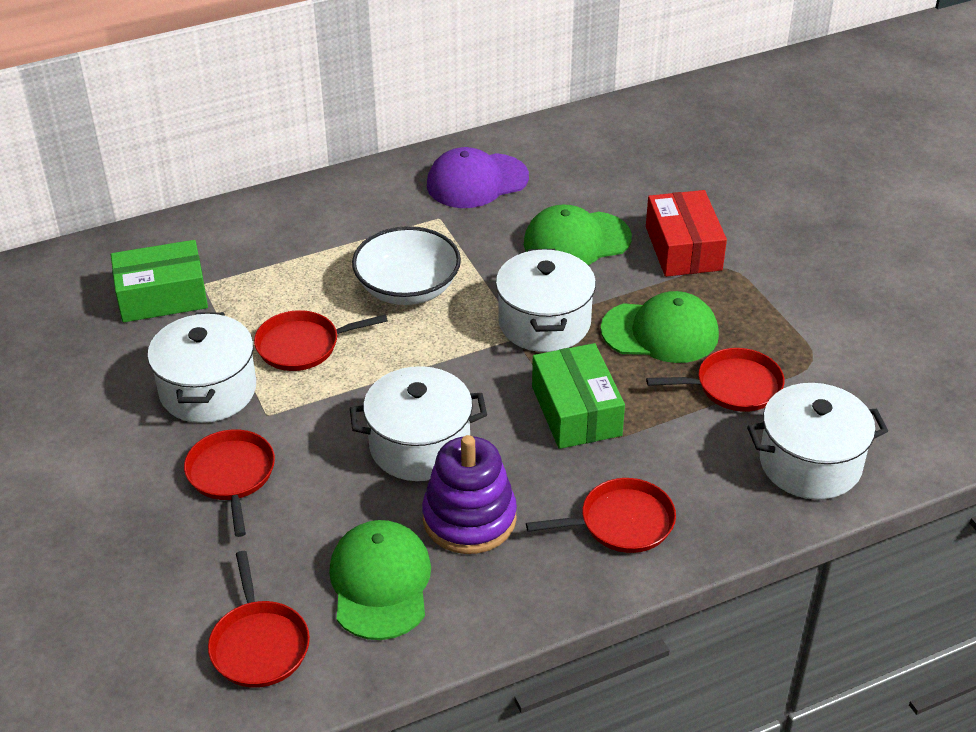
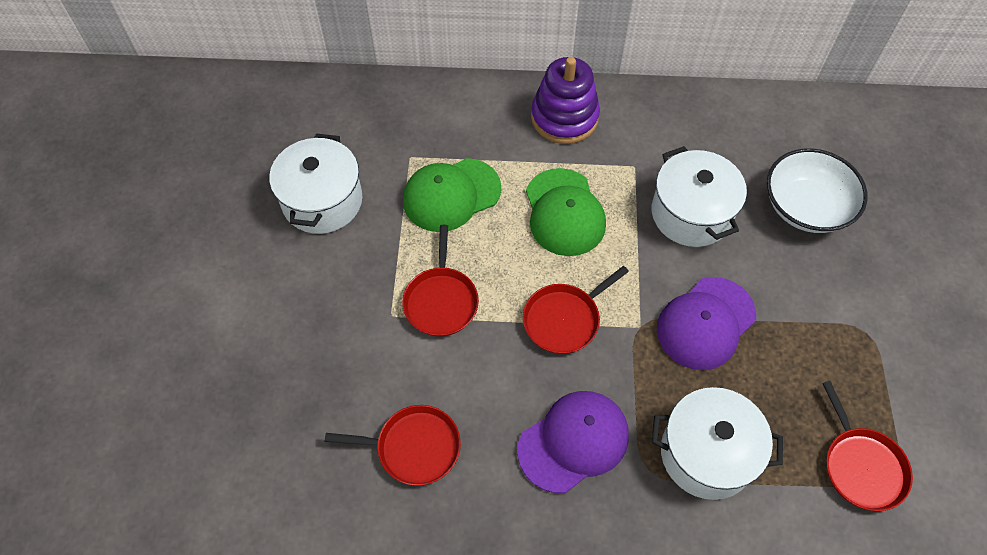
green box: [111,240,208,322] [532,343,625,449] = 2 -> none = 0
green cap: [329,520,431,640] [524,204,632,265] [601,291,719,363] = 3 -> [403,158,501,232] [526,168,606,256] = 2
purple cap: [427,147,529,208] = 1 -> [517,391,629,493] [657,277,756,370] = 2
red box: [646,190,727,277] = 1 -> none = 0
red pan: [184,429,275,537] [208,551,310,688] [254,310,388,371] [526,478,676,553] [646,348,784,412] = 5 -> [325,405,461,486] [402,225,479,337] [523,266,629,354] [822,381,913,511] = 4
white pot: [147,312,256,423] [350,366,487,481] [496,249,596,352] [747,383,888,500] = 4 -> [269,133,362,234] [652,146,747,247] [652,387,783,500] = 3

